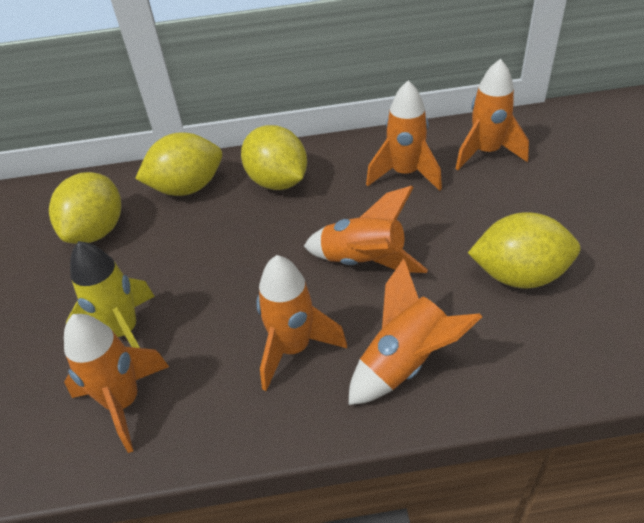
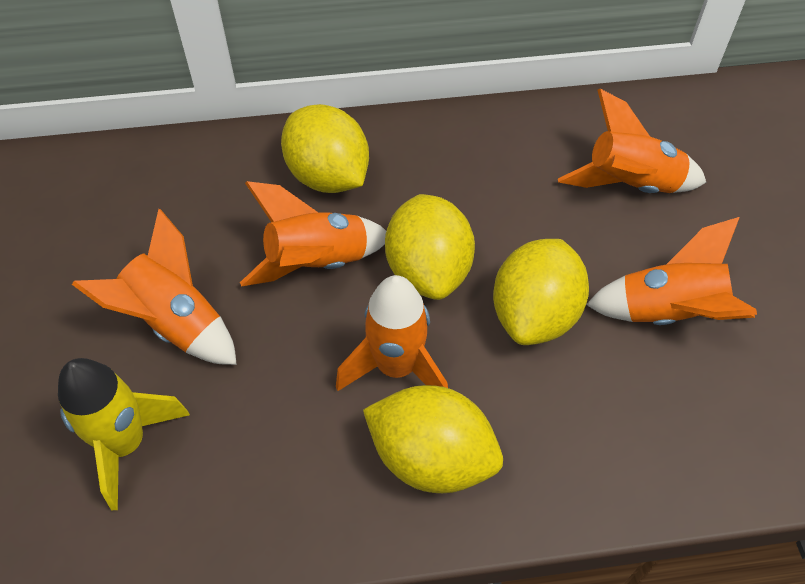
orange rocket: [64,314,169,453] [256,255,347,391] [304,186,428,273] [348,259,482,405] [366,80,442,191] [455,59,529,170] = 6 -> [72,209,237,365] [240,181,386,287] [336,275,448,391] [558,89,706,193] [586,217,757,325] = 5

